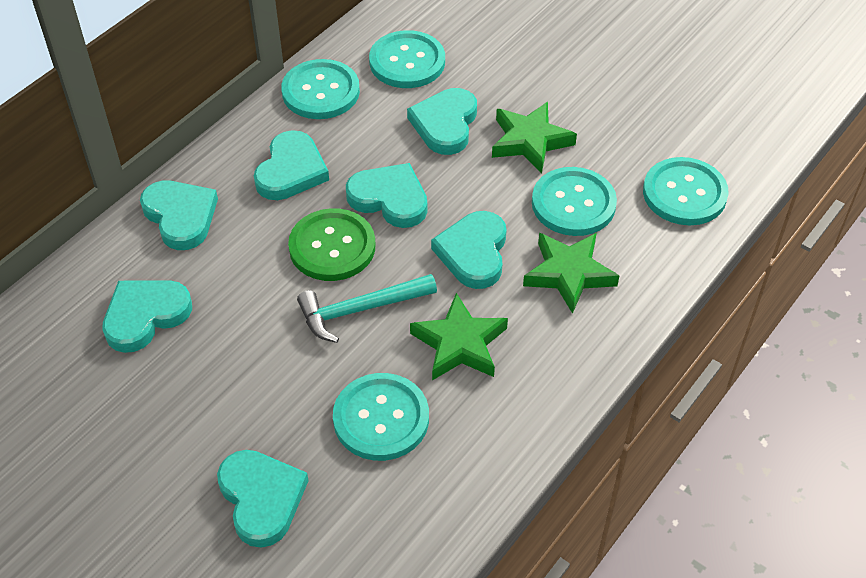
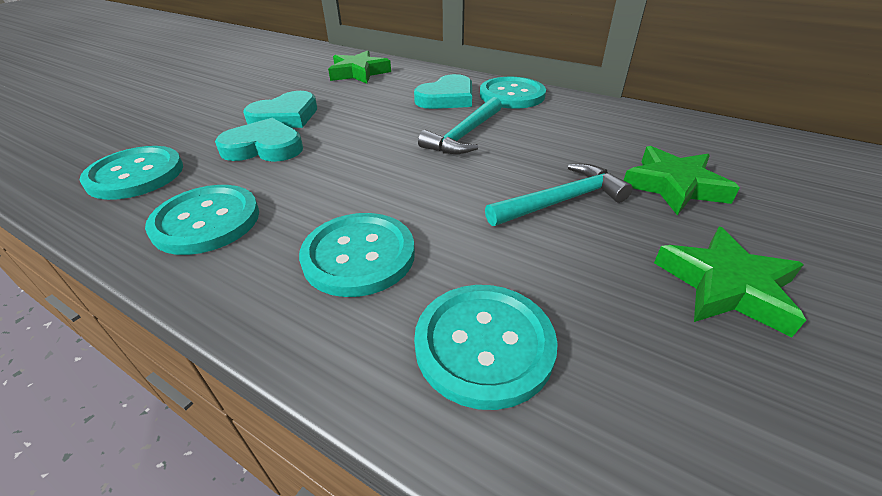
green button: [288,208,376,281] = 1 -> none = 0
turquoise hammer: [297,274,437,343] = 1 -> [418,97,502,154] [485,164,632,226] = 2
turquoise heart: [102,280,192,353] [140,181,218,250] [217,450,308,548] [254,130,329,200] [346,163,427,228] [407,88,477,155] [431,211,507,289] = 7 -> [215,118,303,162] [243,91,317,128] [414,74,472,109] = 3

